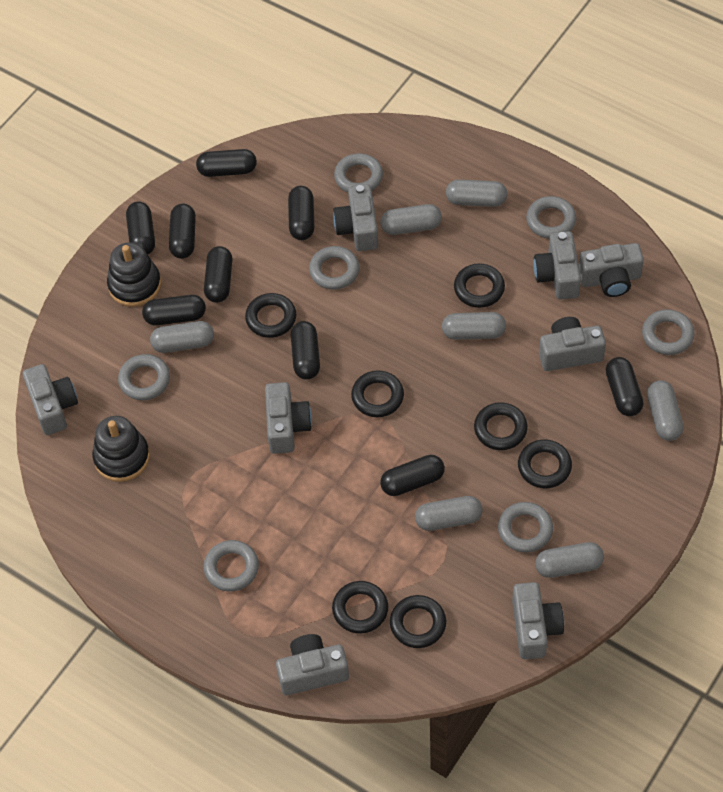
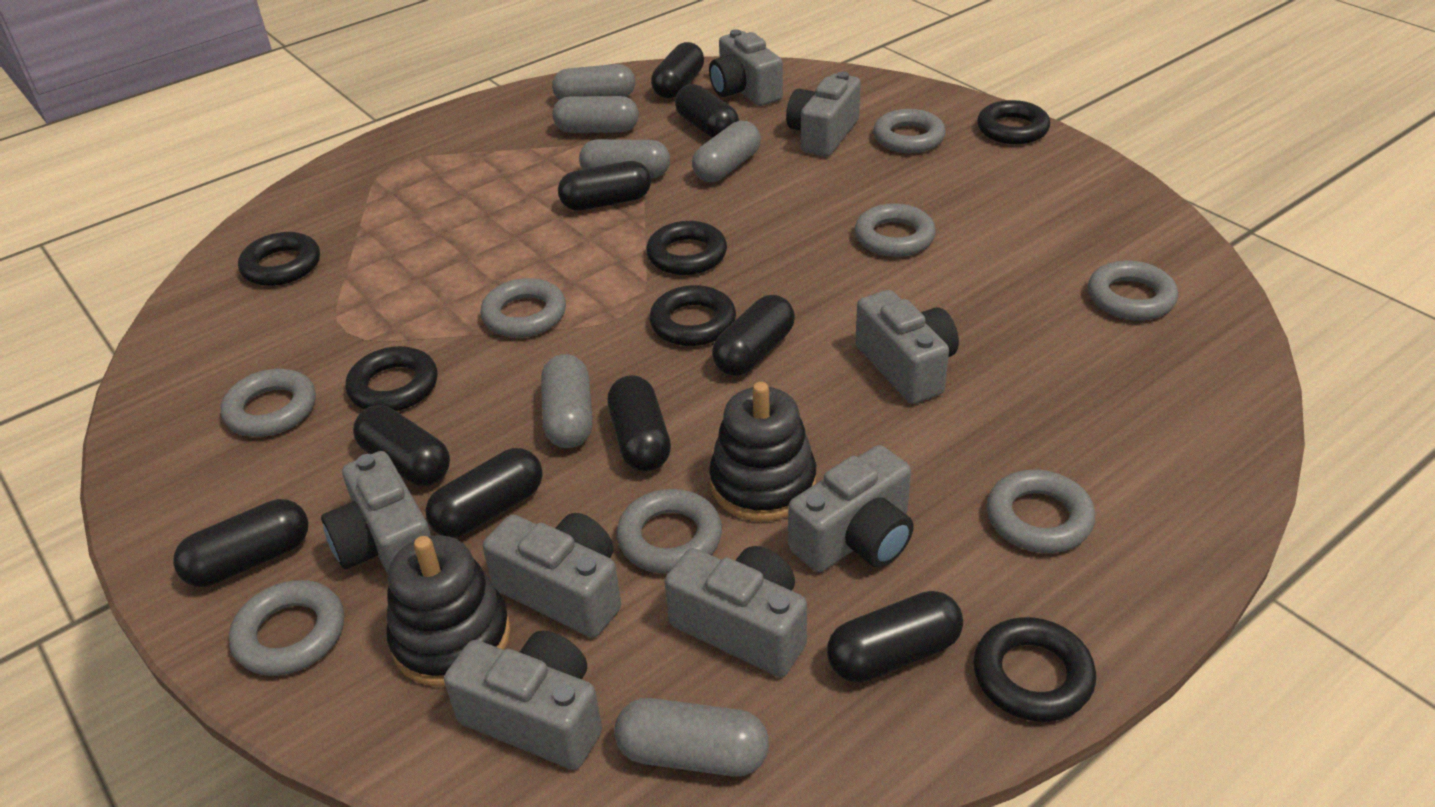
black ring: [245,293,296,338] [332,581,388,634] [351,370,404,417] [390,595,446,648] [454,263,505,308] [474,402,528,450] [518,440,572,488] = 7 -> [238,232,320,286] [346,346,438,411] [646,221,727,275] [649,285,736,346] [973,617,1096,722] [977,100,1050,144] = 6
grey capsule: [150,321,214,353] [380,204,442,235] [415,496,483,531] [442,312,506,340] [446,180,507,207] [535,542,604,578] [647,380,684,441] = 7 -> [541,354,593,448] [552,64,635,100] [552,96,639,133] [579,139,670,178] [614,698,769,777] [692,121,761,182] = 6
grey ring: [118,354,170,400] [204,540,259,592] [309,246,360,290] [334,153,383,193] [498,502,553,553] [526,196,576,239] [642,309,695,355] = 7 -> [221,369,316,437] [229,580,344,676] [481,278,566,338] [617,489,722,574] [855,203,936,257] [873,109,946,153] [987,470,1095,553] [1088,261,1178,321] = 8

